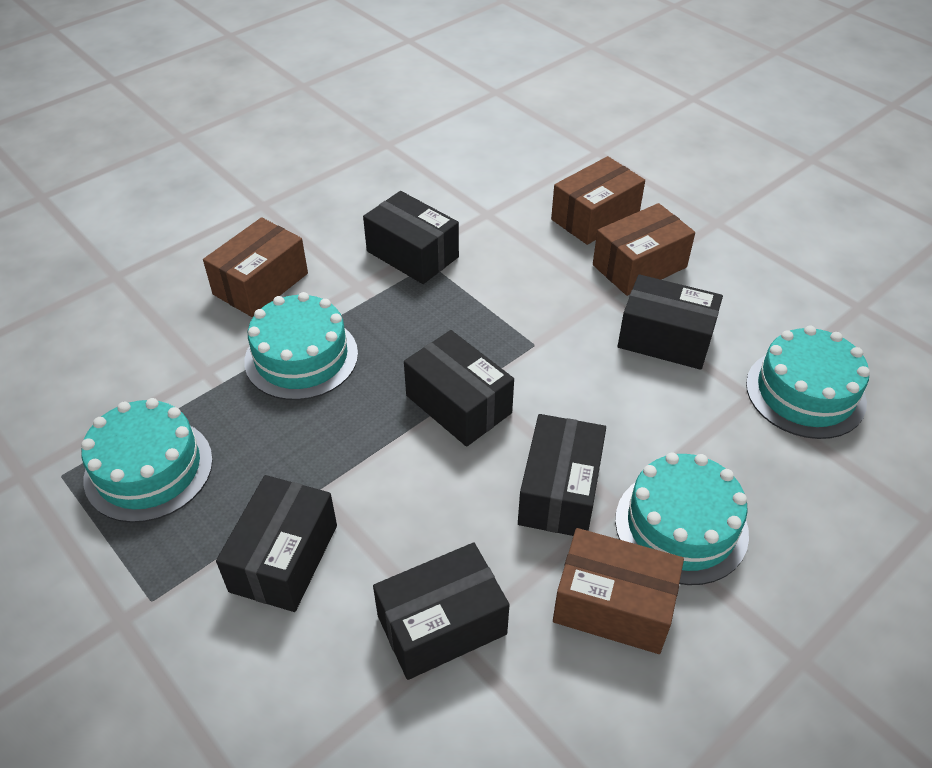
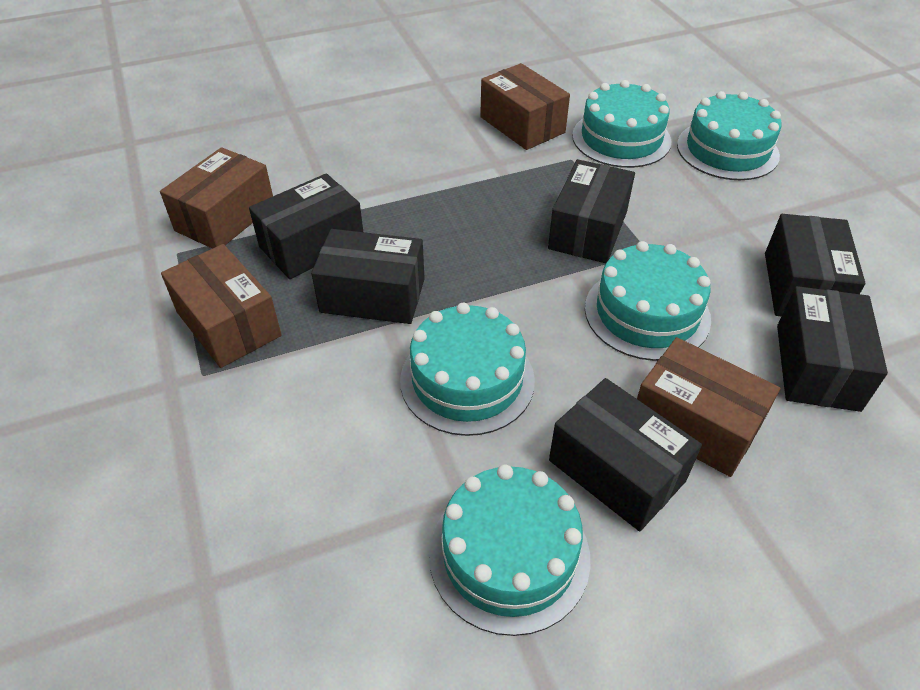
turquoise cake: [81,398,213,523] [244,292,358,400] [615,453,749,585] [746,326,870,439] = 4 -> [400,303,535,436] [429,464,590,636] [572,80,671,168] [585,241,711,361] [677,91,782,180] = 5

